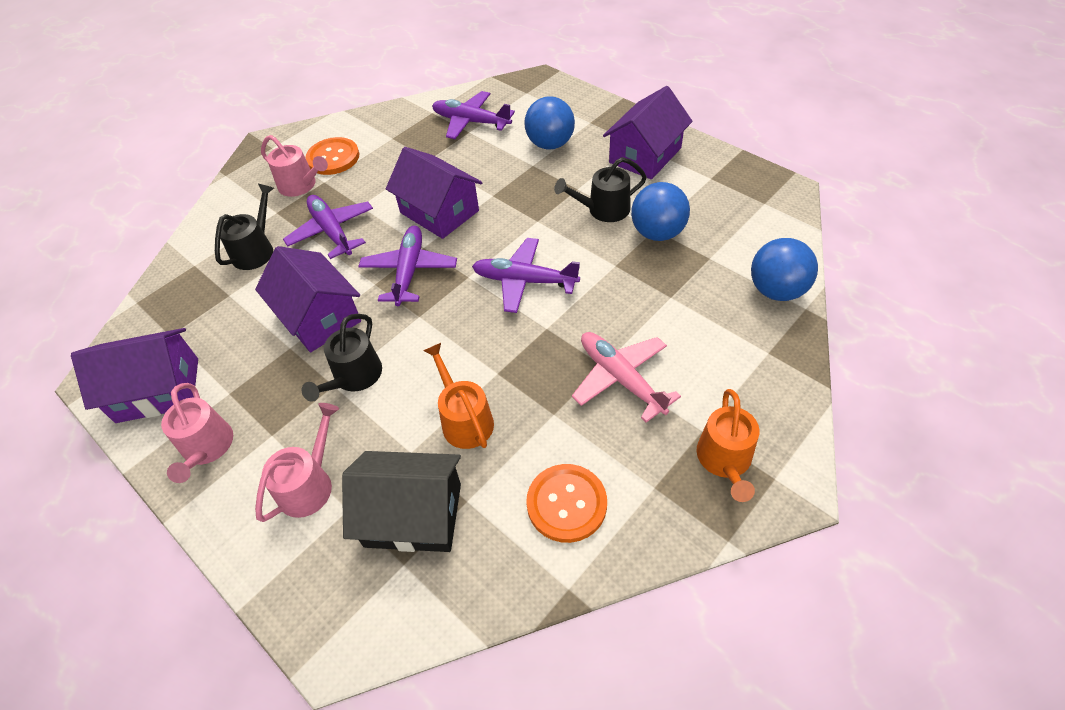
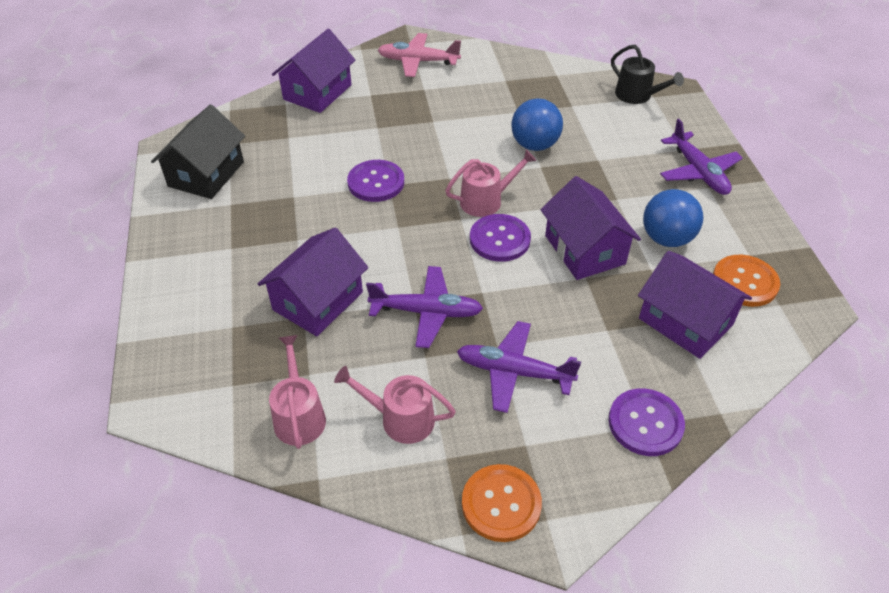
black watering can: [215,184,274,270] [302,314,382,402] [554,157,647,222] = 3 -> [611,45,684,104] = 1
blue ball: [525,96,575,150] [631,182,690,241] [751,238,818,301] = 3 -> [511,98,563,151] [643,189,703,247] = 2
orange watering can: [423,343,494,449] [697,389,760,502] = 2 -> none = 0
purple button: none = 0 -> [347,160,404,202] [470,214,531,262] [608,388,685,456] = 3
purple plane: [283,195,373,259] [358,226,457,306] [432,91,515,139] [472,238,580,313] = 4 -> [366,266,483,348] [457,321,581,413] [660,119,743,195] = 3

